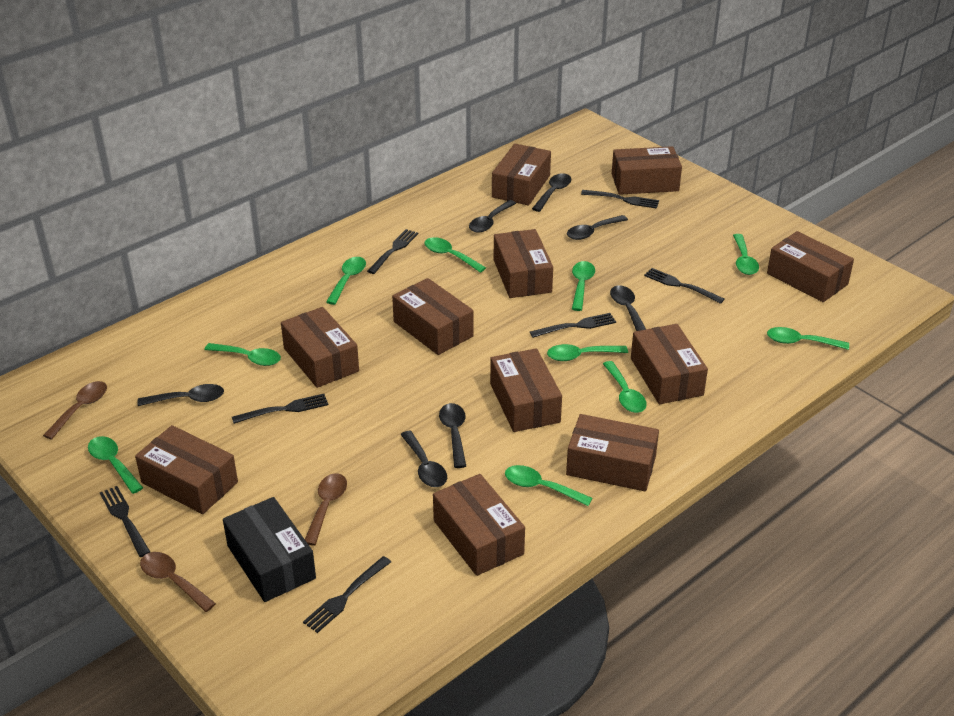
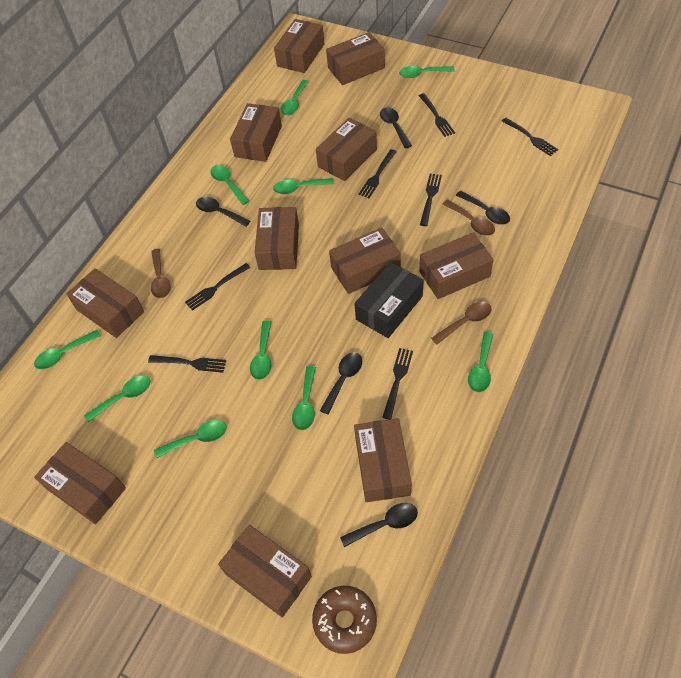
black spoon: [137,384,224,406] [400,431,447,487] [439,403,466,468] [469,200,516,233] [532,173,571,212] [567,215,628,240] [610,285,646,331] = 7 -> [196,197,250,227] [320,352,362,415] [340,503,418,547] [380,107,412,149] [456,191,510,225] = 5
brown donut: none = 0 -> [312,586,377,654] = 1

